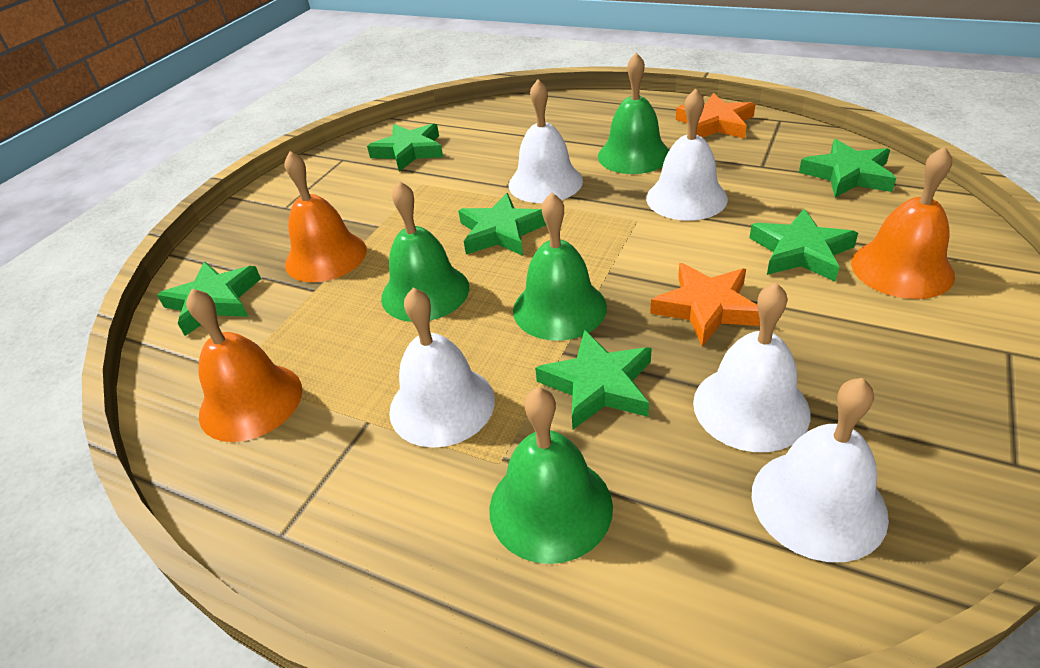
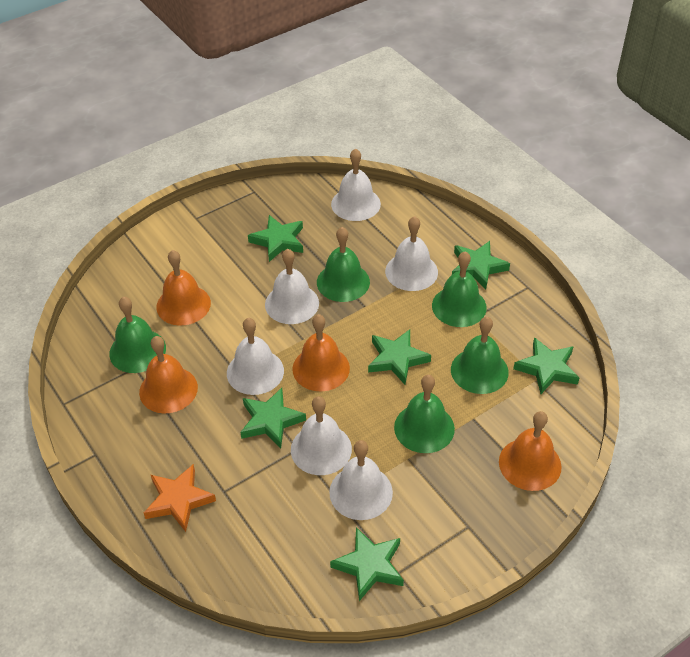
green bell: [381,181,469,322] [489,387,613,564] [513,193,607,341] [598,52,669,174] = 4 -> [109,297,166,373] [317,227,370,302] [394,375,455,453] [432,251,487,327] [451,317,509,394] = 5
orange bell: [186,289,302,442] [284,151,367,282] [851,146,955,299] = 3 -> [139,336,198,413] [156,250,211,326] [292,314,350,391] [499,411,561,491] = 4
orange star: [650,263,760,347] [676,93,755,138] = 2 -> [144,464,216,532] = 1
white bell: [389,288,495,448] [509,79,583,203] [646,89,728,221] [693,282,810,452] [752,378,889,562] = 5 -> [227,318,284,395] [265,249,319,324] [291,396,352,475] [329,440,393,520] [331,148,381,221] [385,216,438,291] = 6

